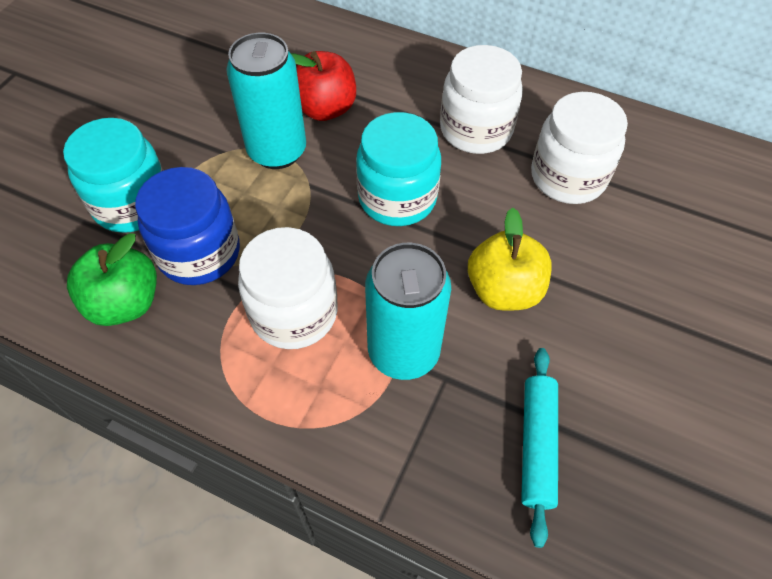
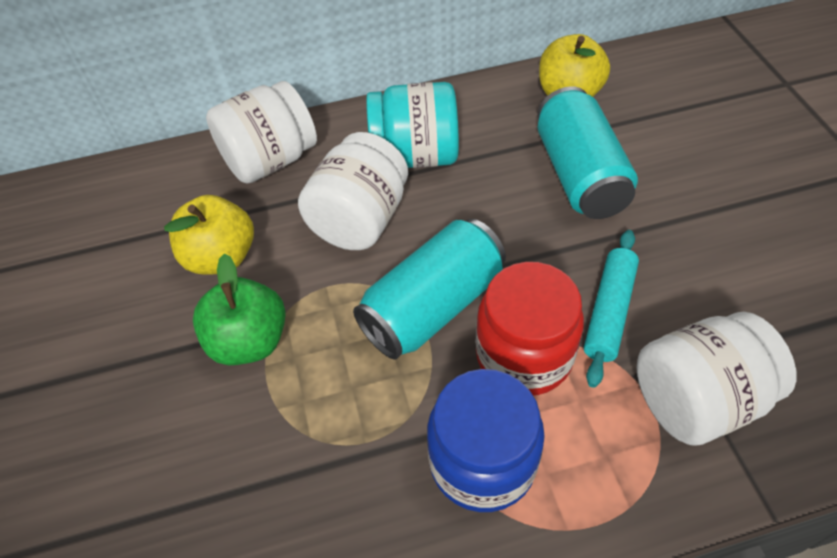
red apple: [291,51,356,121] = 1 -> none = 0
red jar: none = 0 -> [475,262,584,396] = 1
turquoise jar: [63,118,164,233] [356,112,441,226] = 2 -> [366,82,459,168] = 1
yellow apple: [468,208,552,311] = 1 -> [164,195,254,275] [539,34,610,97] = 2

